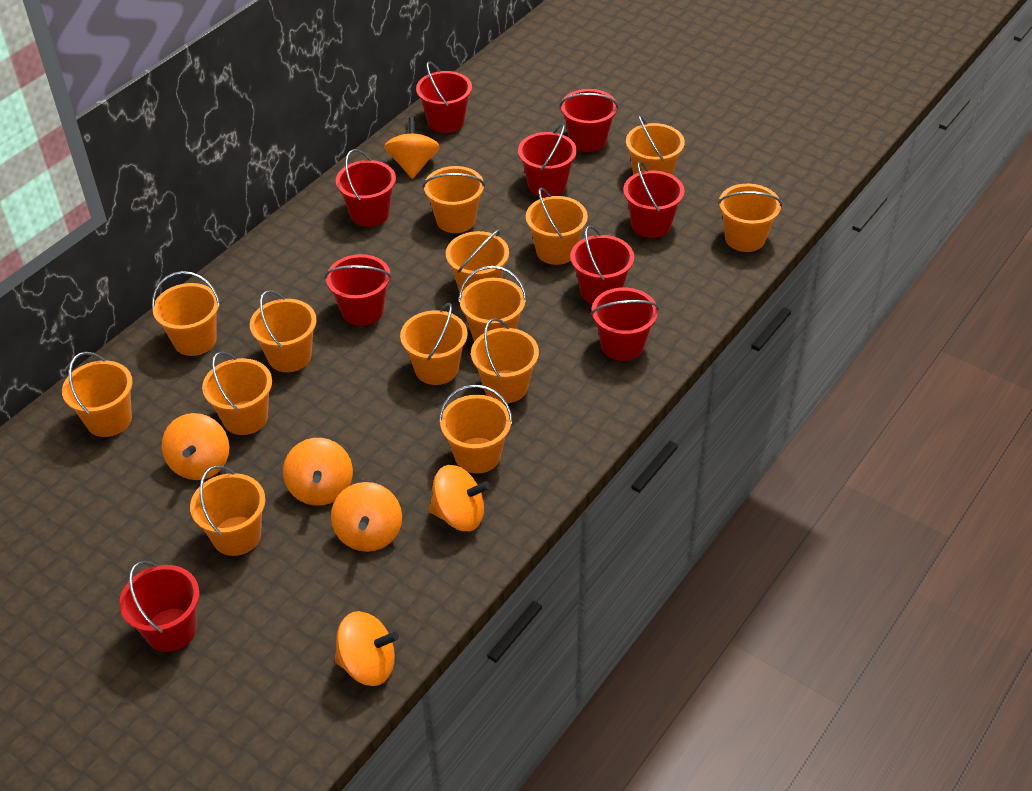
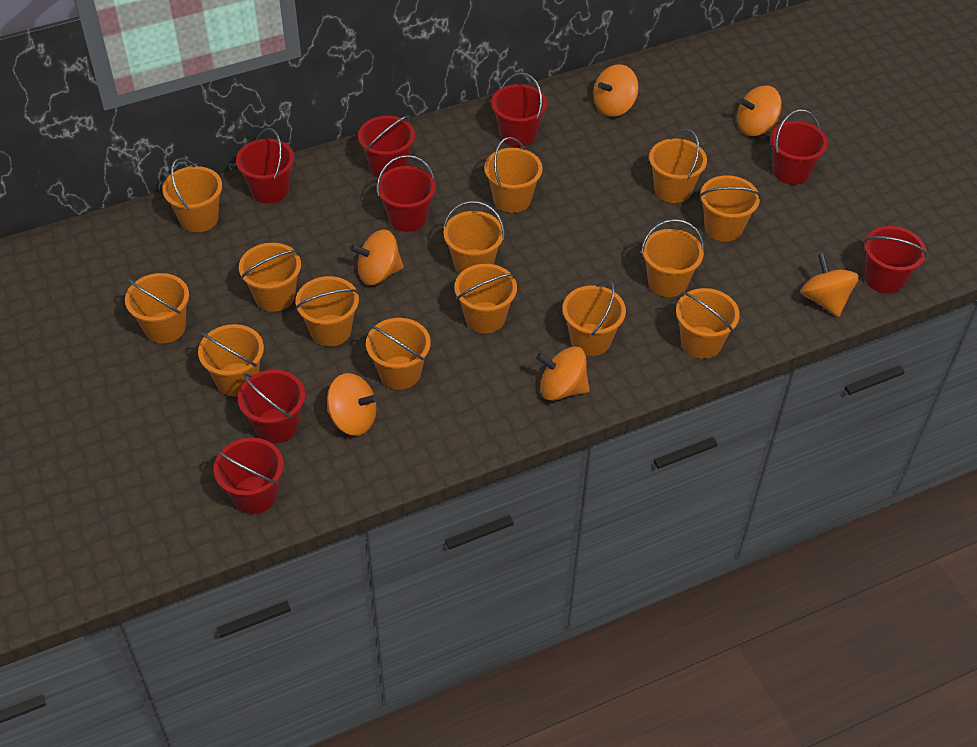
red bucket: [119,561,200,652] [325,254,392,326] [336,149,396,227] [416,61,472,133] [518,123,577,197] [559,89,619,152] [570,225,634,304] [590,288,659,361] [623,161,684,238] = 9 -> [214,438,284,514] [236,128,294,203] [238,370,305,443] [358,115,415,177] [377,155,436,232] [492,72,547,147] [770,110,828,185] [864,226,927,294] = 8

